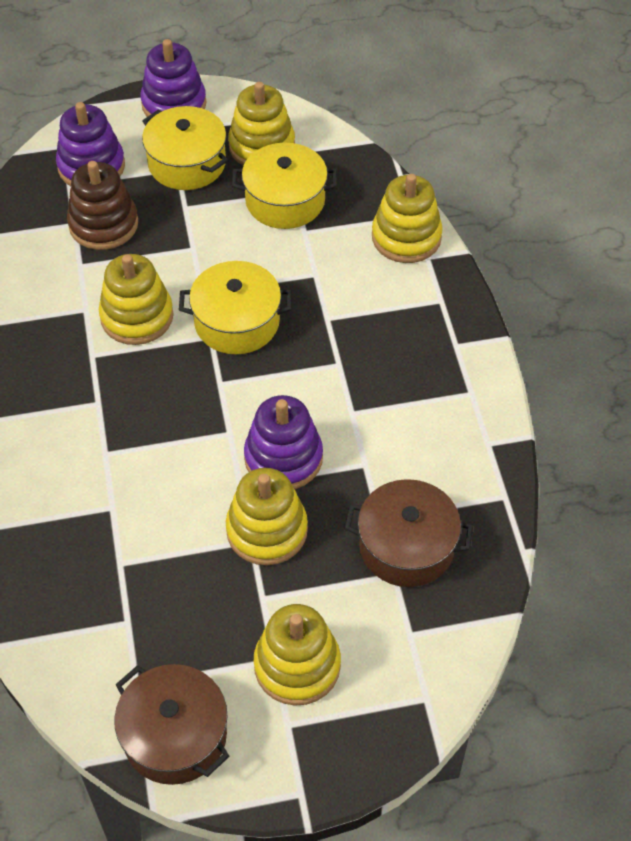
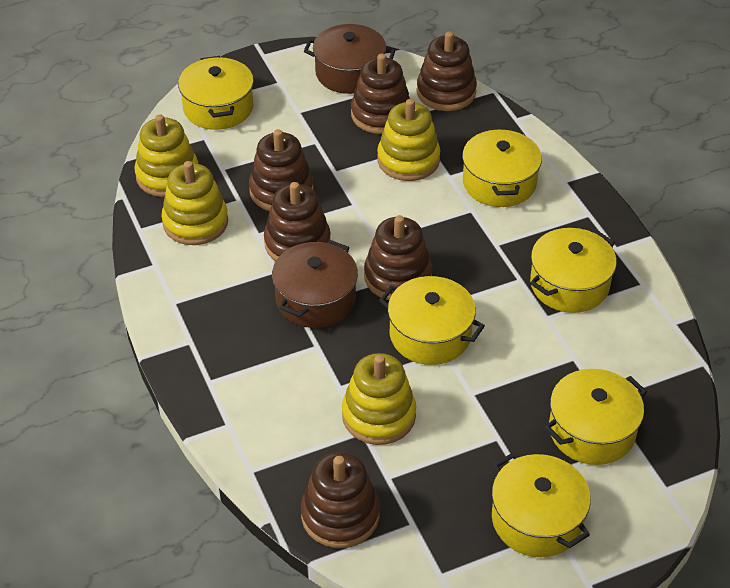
brown stacking toy: [67,161,138,250] = 1 -> [249,129,313,211] [264,182,331,261] [301,452,380,548] [351,54,410,134] [364,215,432,300] [416,31,477,111] = 6
purple stacking toy: [56,102,125,186] [141,39,206,117] [244,395,323,489] = 3 -> none = 0
yellow pot: [142,106,228,190] [179,261,292,354] [232,143,337,229] = 3 -> [178,56,254,130] [379,276,485,365] [462,128,542,207] [492,452,591,557] [530,228,617,313] [544,369,647,465] = 6
yellow stacking toy: [99,254,174,345] [226,468,308,565] [228,82,295,166] [254,604,341,706] [372,174,443,263] = 5 -> [135,114,198,197] [161,161,228,245] [342,353,416,445] [377,99,440,181] = 4

